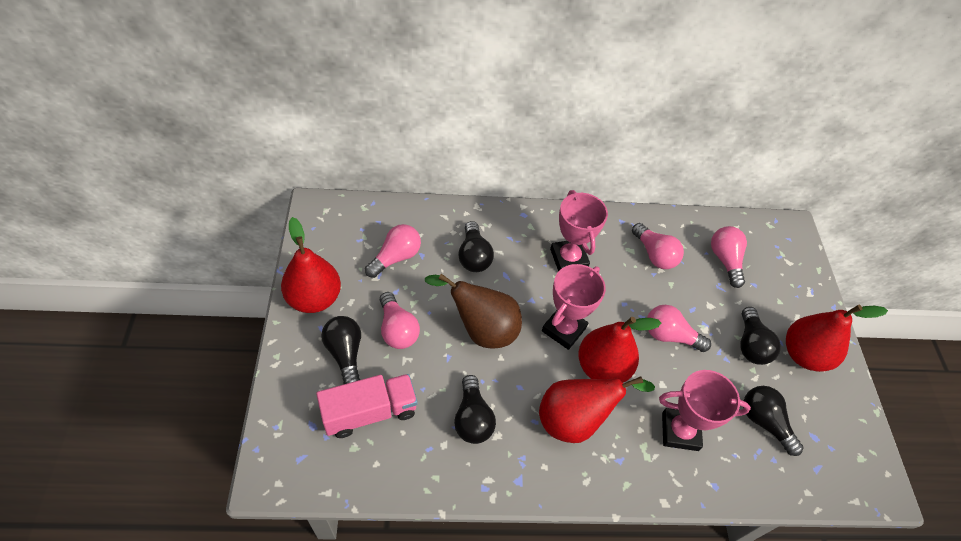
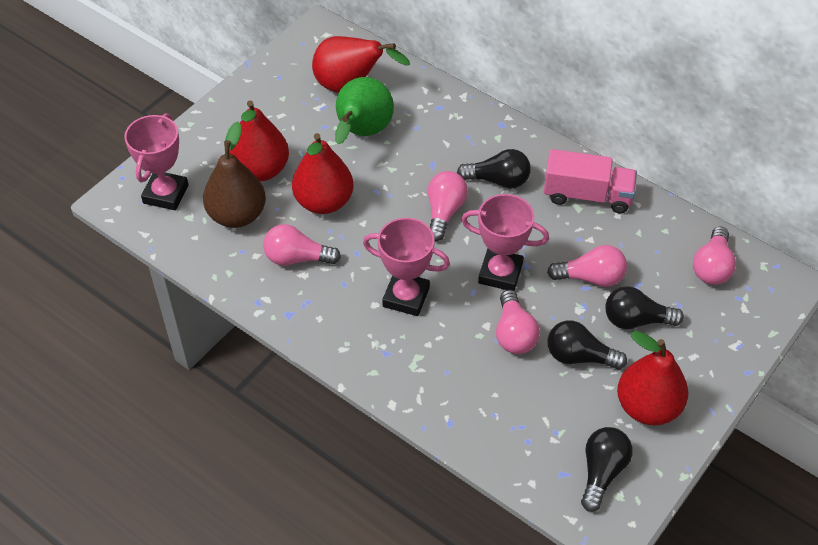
black light bulb: [321,316,361,384] [454,375,496,444] [458,221,494,272] [740,307,781,365] [743,386,804,456] = 5 -> [457,149,531,189] [548,320,627,369] [581,427,633,512] [605,286,684,329] = 4
green pear: none = 0 -> [335,77,394,144] = 1

